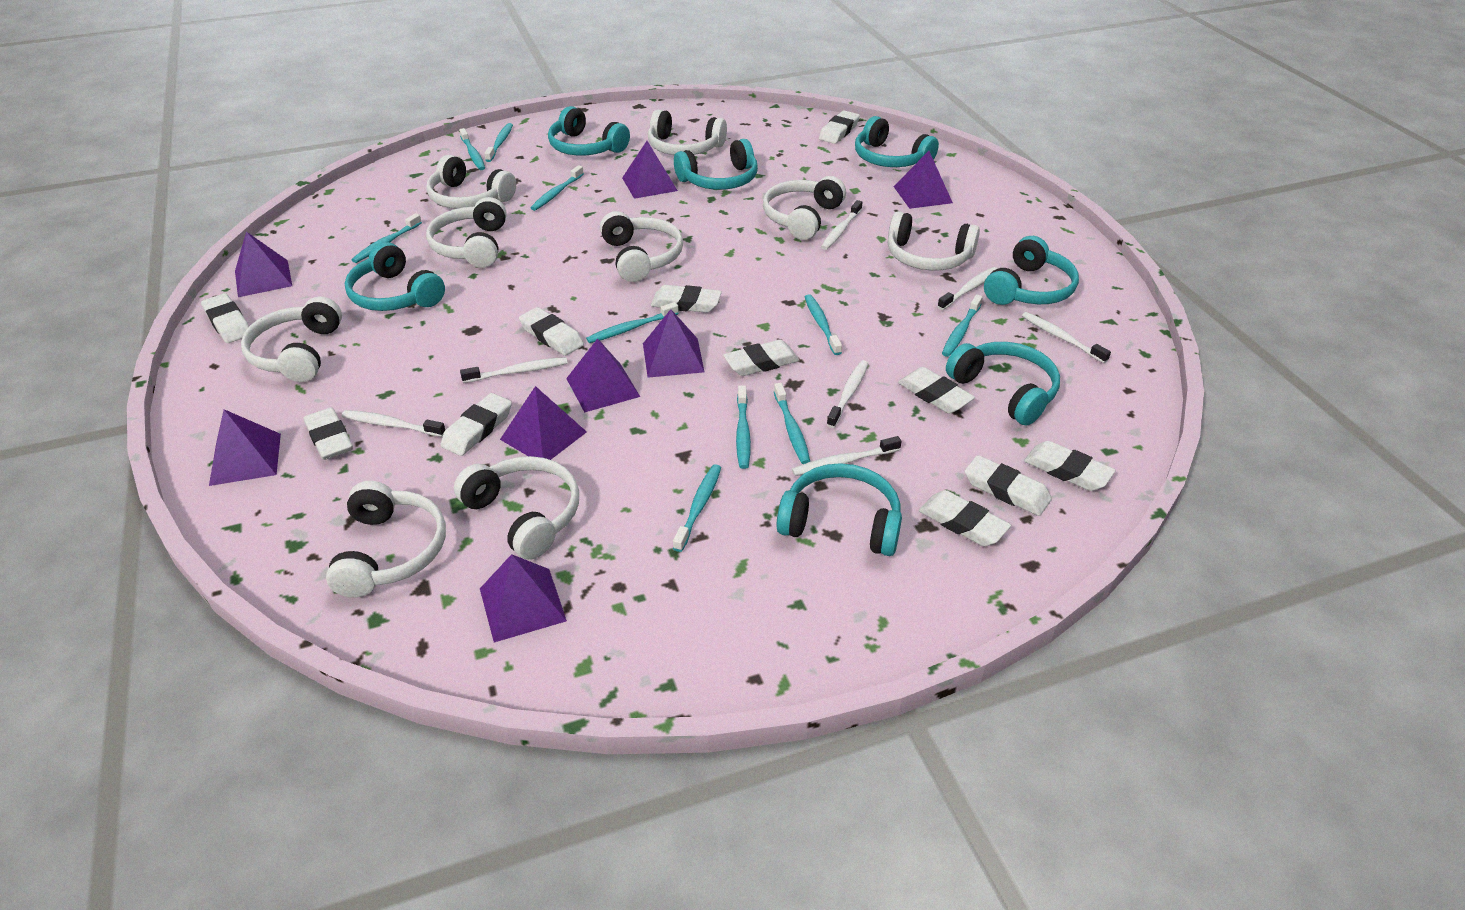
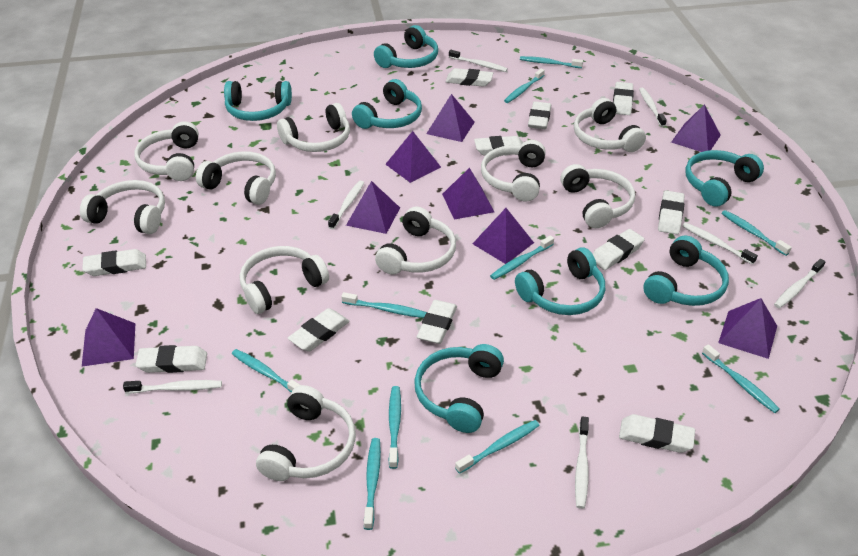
white headphones: [241,296,342,382] [326,481,446,597] [426,155,516,209] [426,197,506,268] [454,456,579,560] [600,211,683,282] [648,110,727,155] [763,176,846,240] [888,211,980,271] = 9 -> [80,180,165,234] [134,121,199,181] [196,151,276,205] [240,246,329,314] [256,385,356,481] [277,103,350,152] [375,207,456,274] [481,140,546,201] [561,164,635,228] [574,98,646,152] = 10

